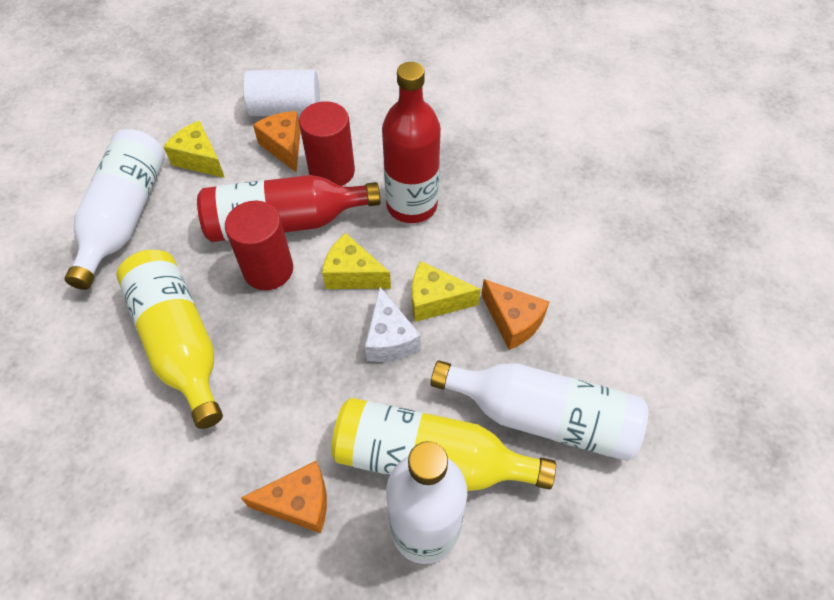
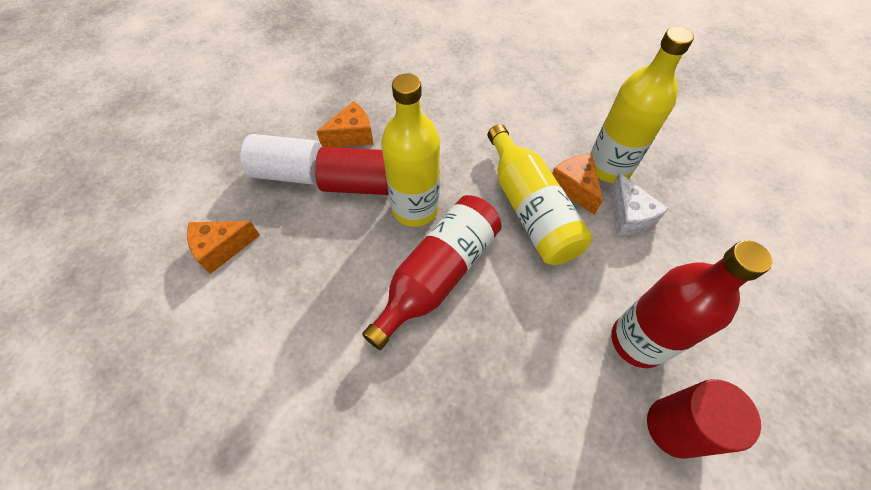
white bottle: [64,129,165,290] [386,441,467,564] [431,360,648,461] = 3 -> none = 0
yellow bottle: [116,250,223,429] [331,398,556,491] = 2 -> [381,73,440,227] [487,124,593,265] [590,26,694,183] = 3
yellow cheese: [163,121,225,178] [322,233,391,289] [412,261,481,322] = 3 -> none = 0

